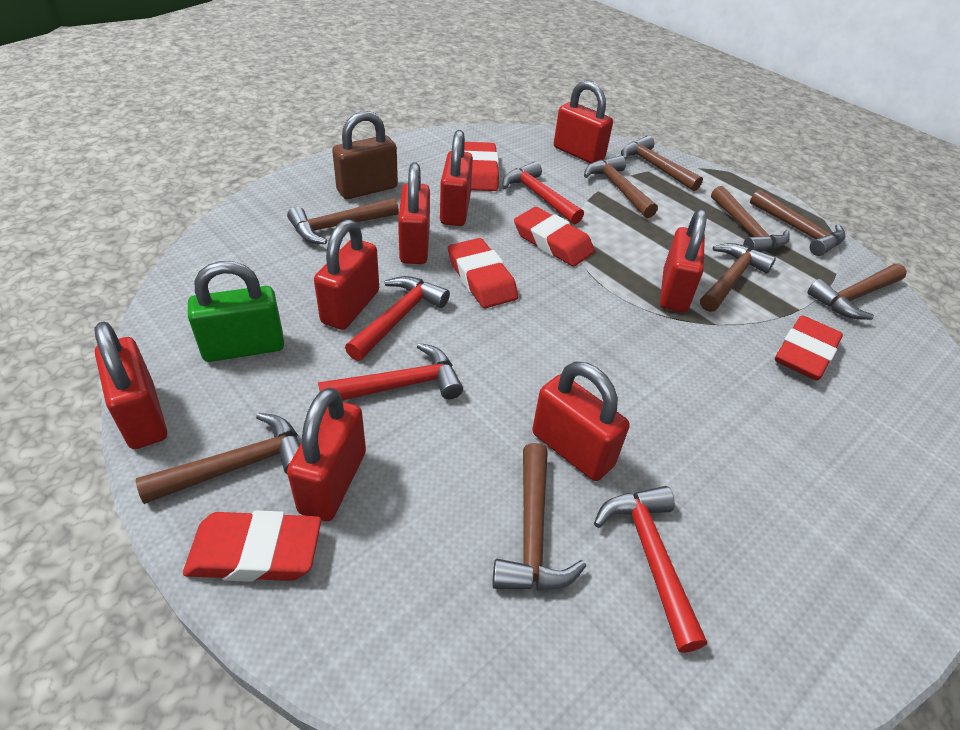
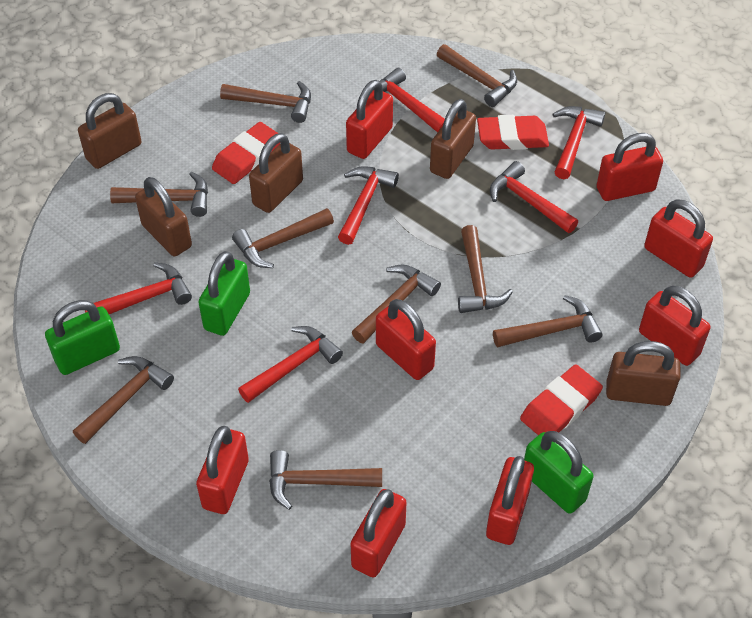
brown padlock: [332,111,398,199] = 1 -> [78,93,141,169] [135,177,192,256] [249,133,303,213] [430,99,476,179] [606,341,681,406] = 5
green padlock: [188,261,284,362] = 1 -> [45,300,120,375] [198,251,250,336] [524,431,593,514] = 3
red eraser: [183,510,321,582] [448,238,518,308] [464,142,499,191] [514,207,595,267] [775,315,843,380] = 5 -> [212,122,280,184] [477,115,549,150] [520,365,603,435] = 3
red hammer: [318,343,463,400] [345,276,450,361] [502,161,584,225] [594,486,707,653] = 4 -> [85,262,192,314] [238,326,343,403] [338,166,399,245] [379,68,445,133] [490,161,578,233] [553,106,605,179] = 6

